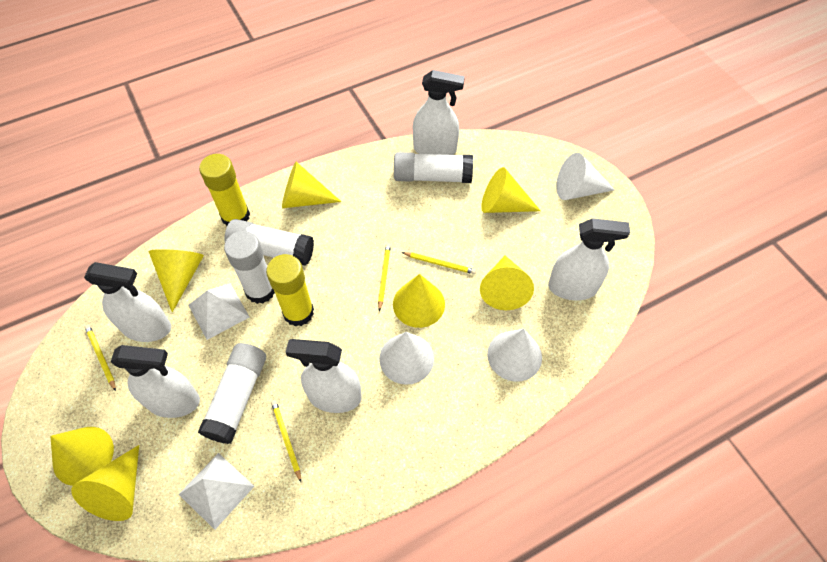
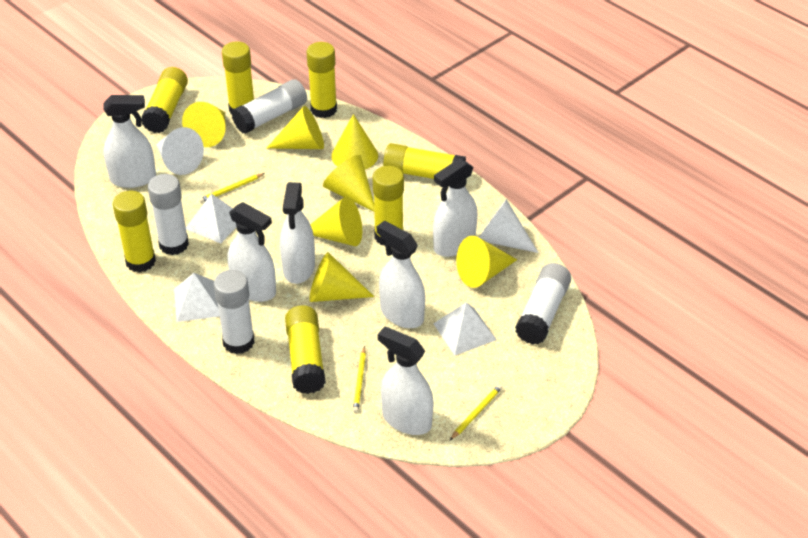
white cone: [379,332,434,385] [487,329,542,382] [556,153,615,200] = 3 -> [156,127,204,175] [479,199,538,253] = 2
white pyramid: [179,453,254,530] [189,284,250,340] = 2 -> [174,273,220,322] [186,193,236,243] [433,302,497,355] = 3
white spray bottle: [84,262,171,342] [111,345,200,418] [286,339,362,413] [413,70,465,155] [548,218,630,300] = 5 -> [103,95,156,188] [227,202,276,302] [280,182,315,284] [377,221,425,328] [378,327,434,435] [433,158,477,257] = 6
yellow glue stick: [199,154,250,226] [266,254,314,327] = 2 -> [112,191,156,272] [141,67,188,133] [222,41,254,114] [285,305,326,394] [306,42,337,118] [373,166,404,246] [383,143,466,179] = 7
yellow pencil: [85,325,116,391] [271,400,301,482] [378,243,391,312] [401,252,476,274] = 4 -> [199,173,265,203] [353,346,366,413] [450,384,502,440] = 3

